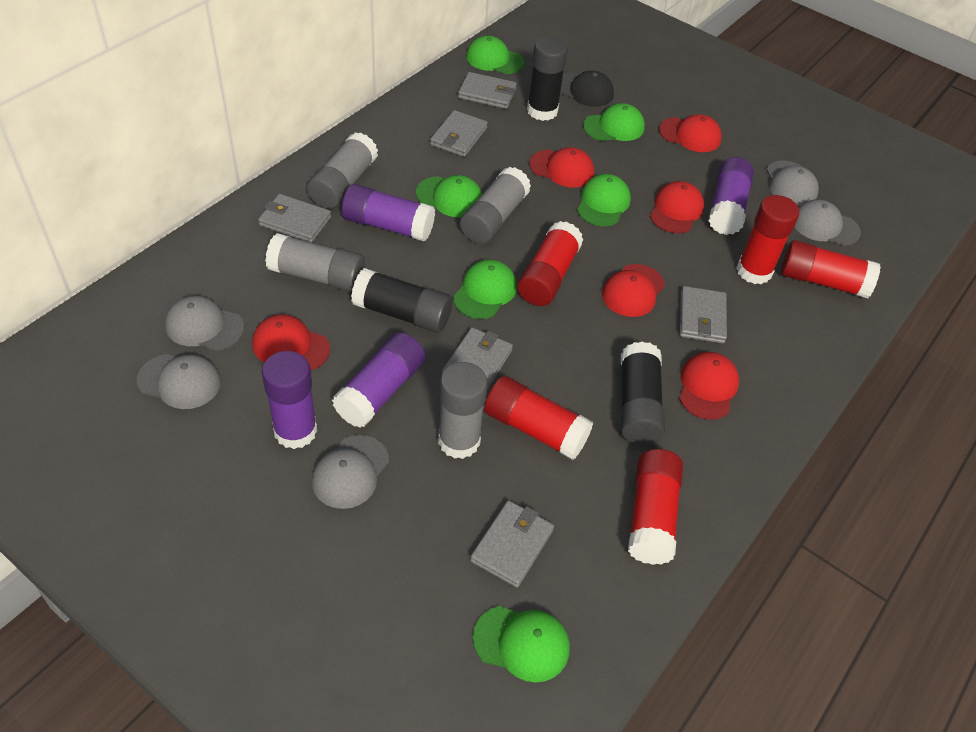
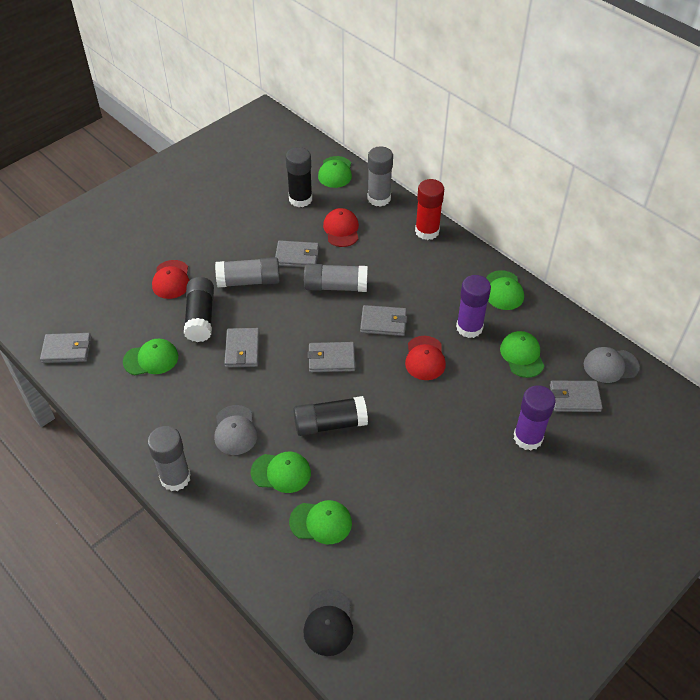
grey cap: [137,354,221,409] [165,296,244,351] [312,435,389,509] [766,160,819,206] [794,199,861,246] = 5 -> [214,405,257,455] [584,347,640,383] = 2
purple glue stick: [262,351,317,449] [332,332,425,428] [342,184,435,241] [709,157,754,235] = 4 -> [456,275,491,338] [514,385,556,450] = 2
red cap: [252,314,330,370] [529,147,594,188] [602,264,665,317] [650,181,704,233] [659,114,722,152] [679,352,739,420] = 6 -> [152,260,189,299] [323,208,359,247] [405,336,446,380] = 3
red glue stick: [484,376,593,460] [518,221,584,306] [628,449,683,565] [736,195,799,284] [781,240,881,298] = 5 -> [415,179,444,240] = 1

